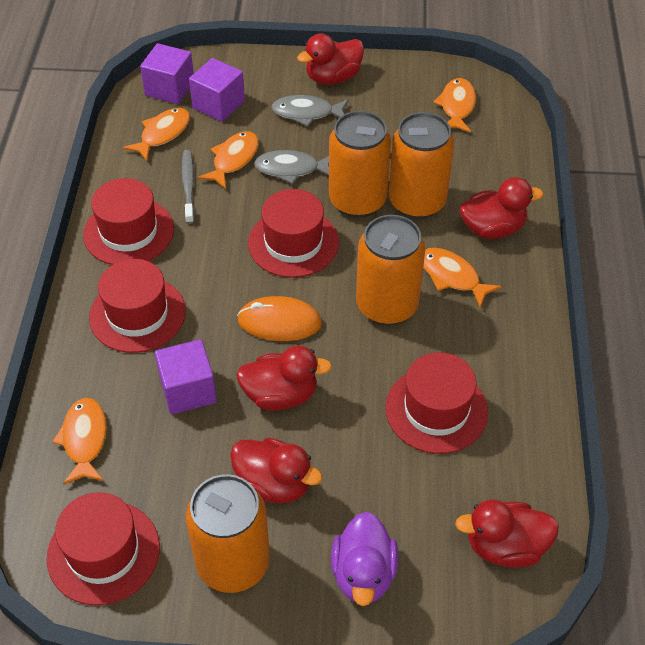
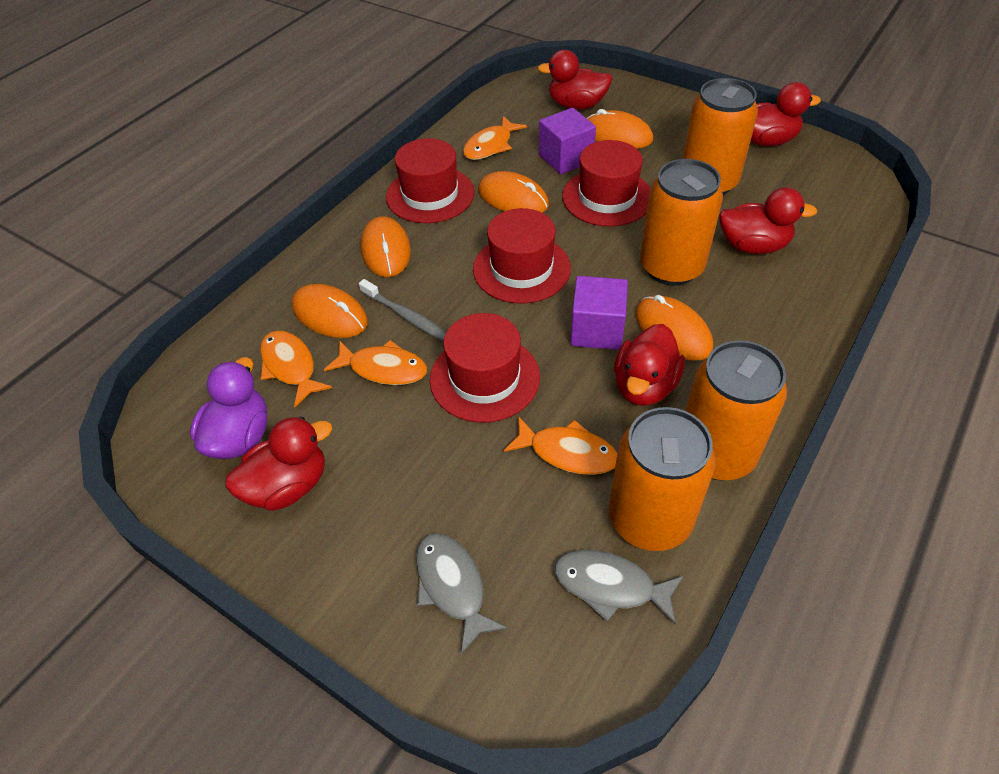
orange fish: [52,398,107,485] [123,108,190,161] [198,131,259,189] [423,248,502,307] [433,78,476,133] = 5 -> [260,331,332,407] [324,340,427,385] [463,116,527,160] [504,416,617,475] = 4
orange mouse: [237,296,322,341] = 1 -> [292,284,368,338] [361,216,411,277] [478,171,549,213] [587,109,653,149] [635,295,713,361] = 5
purple cube: [140,43,194,104] [155,339,217,414] [189,58,245,122] = 3 -> [539,108,596,174] [570,276,628,350] = 2
red hat: [47,492,160,606] [83,178,174,265] [89,259,186,353] [248,189,339,278] [385,352,488,454] = 5 -> [386,138,474,223] [430,313,540,423] [473,208,571,304] [562,140,650,227] = 4

